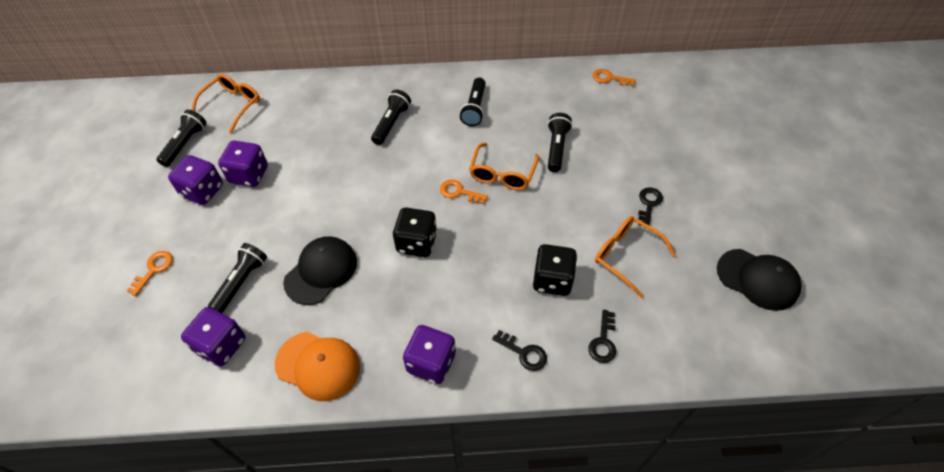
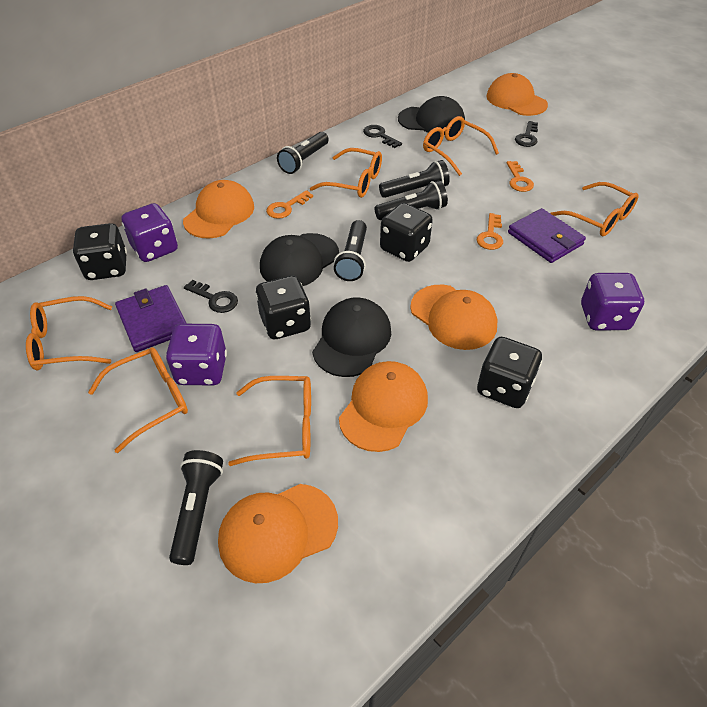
black cap: [283,236,357,305] [717,249,801,311] = 2 -> [260,233,339,286] [312,297,391,377] [398,96,465,135] = 3
black dice: [393,208,437,257] [532,244,577,296] = 2 -> [73,223,127,280] [255,276,311,339] [380,203,433,262] [477,337,542,408] = 4
orange cap: [275,332,360,401] = 1 -> [183,180,254,238] [218,484,338,583] [339,361,428,452] [410,285,498,350] [486,73,548,116] = 5
orange glasses: [192,74,260,133] [469,143,539,190] [595,216,676,298] = 3 -> [26,296,112,371] [88,347,188,453] [228,376,311,466] [310,148,382,198] [423,116,499,176] [550,182,639,236] = 6
purple dice: [168,155,223,205] [181,307,245,366] [218,140,268,187] [403,325,456,384] = 4 -> [121,203,178,262] [166,324,227,386] [581,273,644,330] = 3
purple wallet: none = 0 -> [115,285,187,352] [508,208,586,263] = 2

